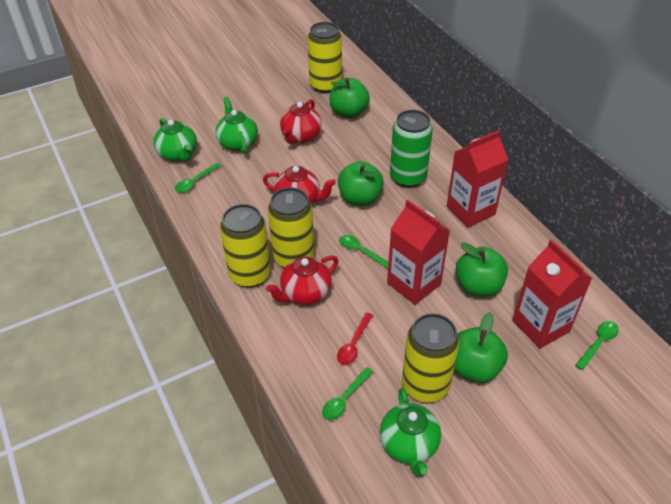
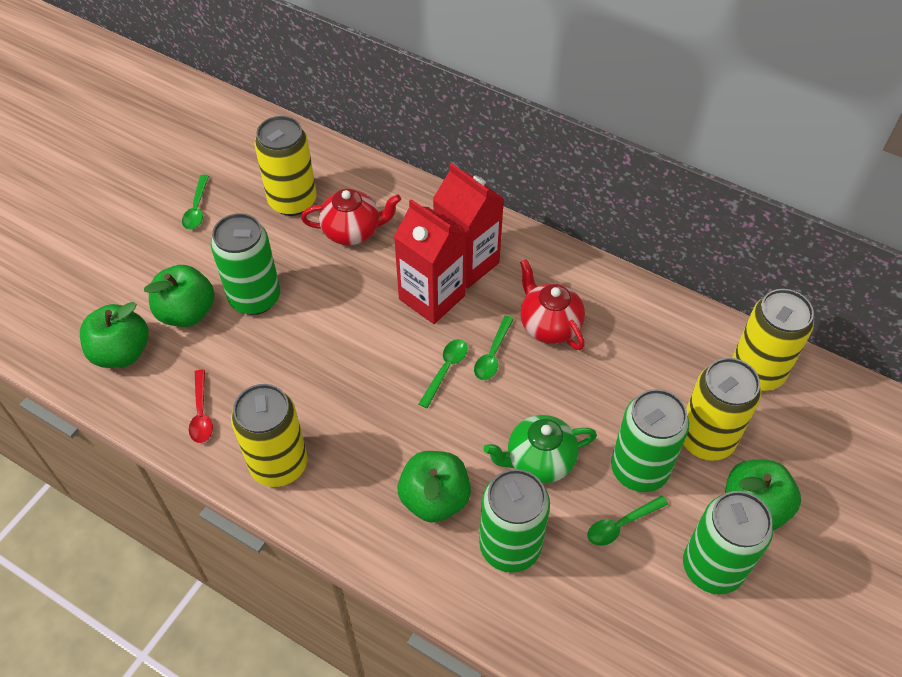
green can: [390,110,433,188] = 1 -> [211,213,280,315] [479,469,550,573] [611,389,689,492] [683,491,773,594] = 4
green teapot: [153,118,197,162] [215,97,258,154] [380,388,441,477] = 3 -> [483,415,597,483] = 1
red carton: [387,200,450,305] [447,130,508,228] [513,239,592,349] = 3 -> [394,199,467,324] [433,163,504,289] = 2
red teapot: [263,166,336,204] [266,255,339,305] [280,99,322,144] = 3 -> [301,189,401,245] [520,259,585,350] = 2

